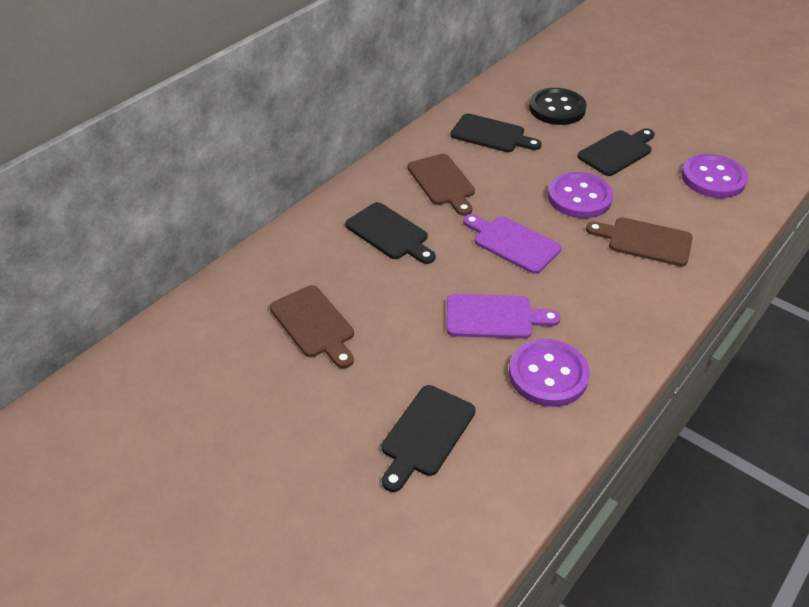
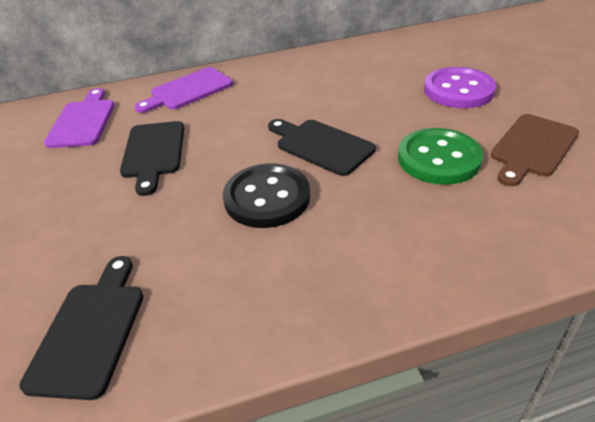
black cutting board: [345,202,436,264] [382,385,476,492] [451,113,542,152] [577,128,655,176] = 4 -> [19,256,143,400] [120,121,184,196] [268,119,376,176] = 3
brown cutting board: [270,285,354,368] [407,154,475,216] [586,217,693,266] = 3 -> [491,114,579,186] = 1
green button: none = 0 -> [398,128,483,185] = 1
purple button: [509,339,590,407] [548,172,613,218] [682,154,748,198] = 3 -> [424,67,496,108] = 1

